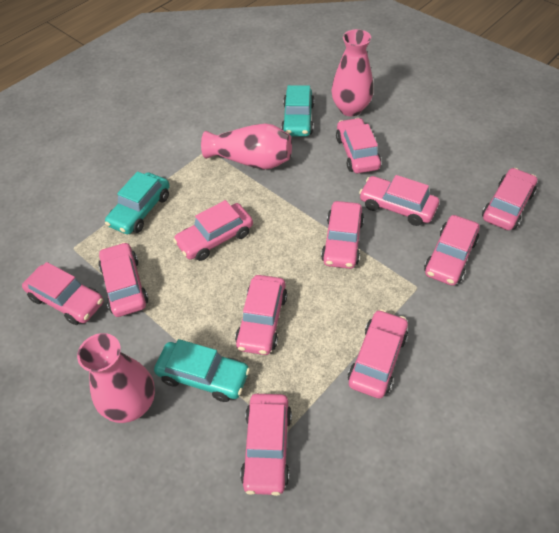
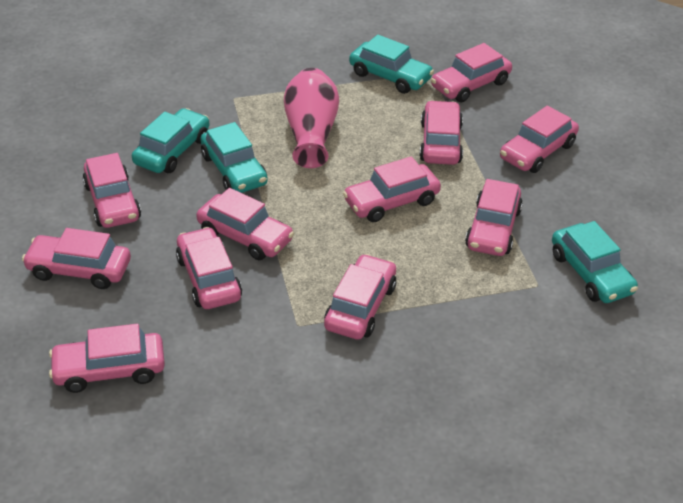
pink vase: [77,333,155,423] [201,123,292,169] [331,29,374,116] = 3 -> [284,68,339,168] = 1
turquoise car: [105,171,170,234] [154,339,250,402] [281,85,314,137] = 3 -> [132,108,209,173] [200,122,268,193] [349,35,434,94] [552,221,638,303] = 4

